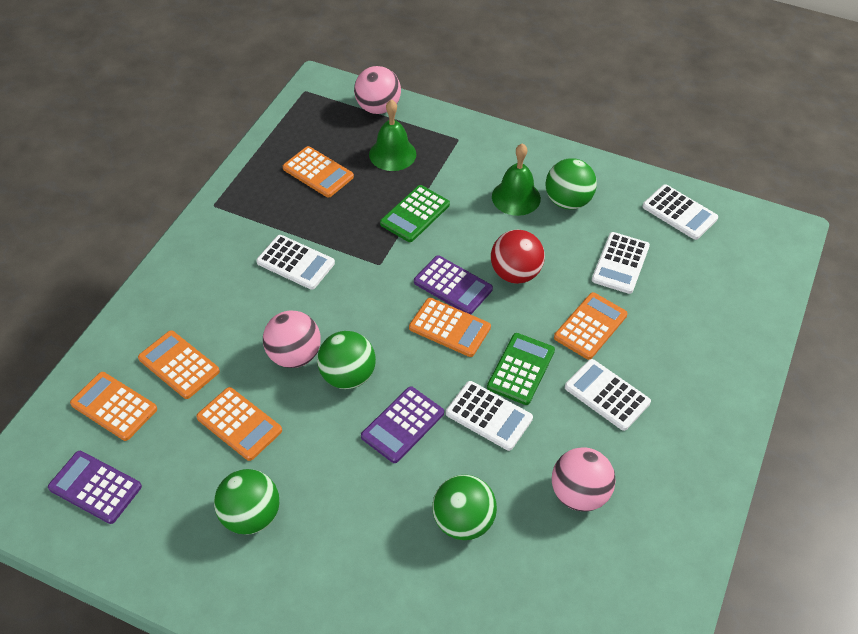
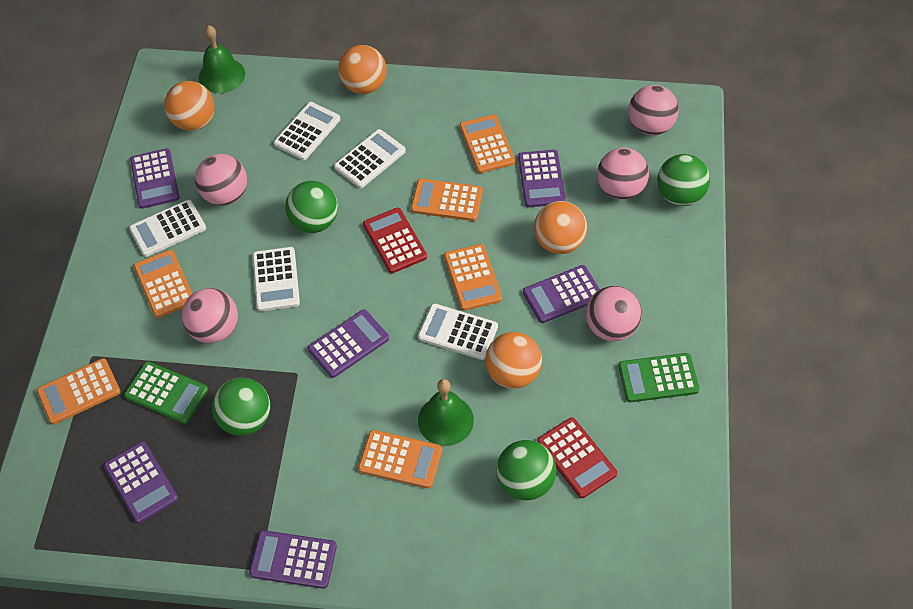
orange ball: none = 0 -> [164,81,215,131] [338,45,387,94] [485,332,542,389] [534,201,587,254] = 4
pink ball: [263,311,321,368] [354,66,401,114] [552,448,616,512] = 3 -> [182,288,238,343] [195,154,247,205] [586,286,642,341] [597,148,649,200] [628,85,679,135] = 5
purple calculator: [48,451,142,524] [361,386,444,463] [414,255,493,314] = 3 -> [104,441,178,523] [130,148,179,209] [249,530,337,589] [308,310,389,378] [518,150,566,207] [523,265,600,323] = 6
red ball: [491,230,545,284] = 1 -> none = 0
red calculator: none = 0 -> [363,208,427,273] [537,418,617,498] = 2

